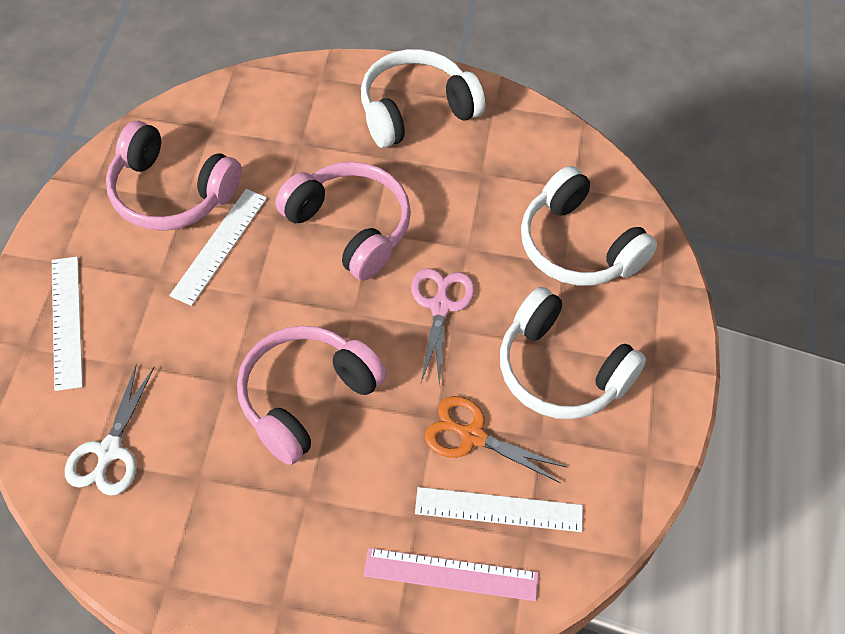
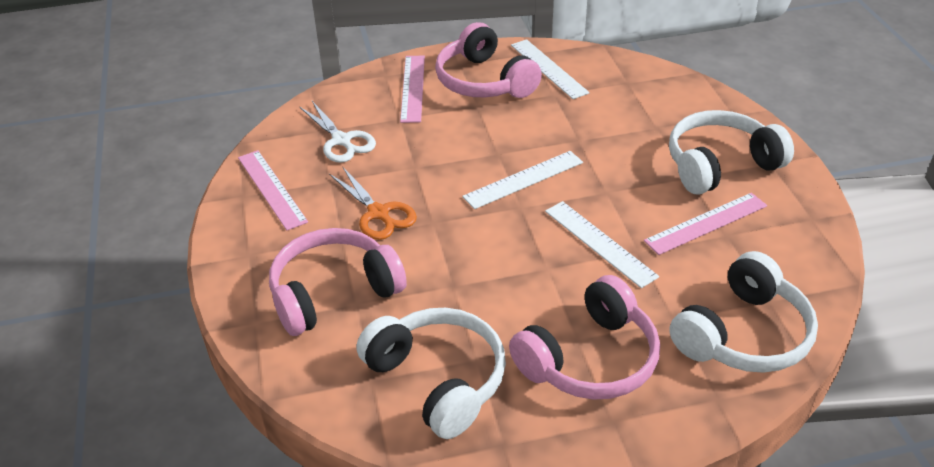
pink ruler: [364,548,539,601] = 1 -> [238,150,308,230] [400,56,425,123] [644,193,767,255] = 3
pink scissors: [411,268,475,387] = 1 -> none = 0

